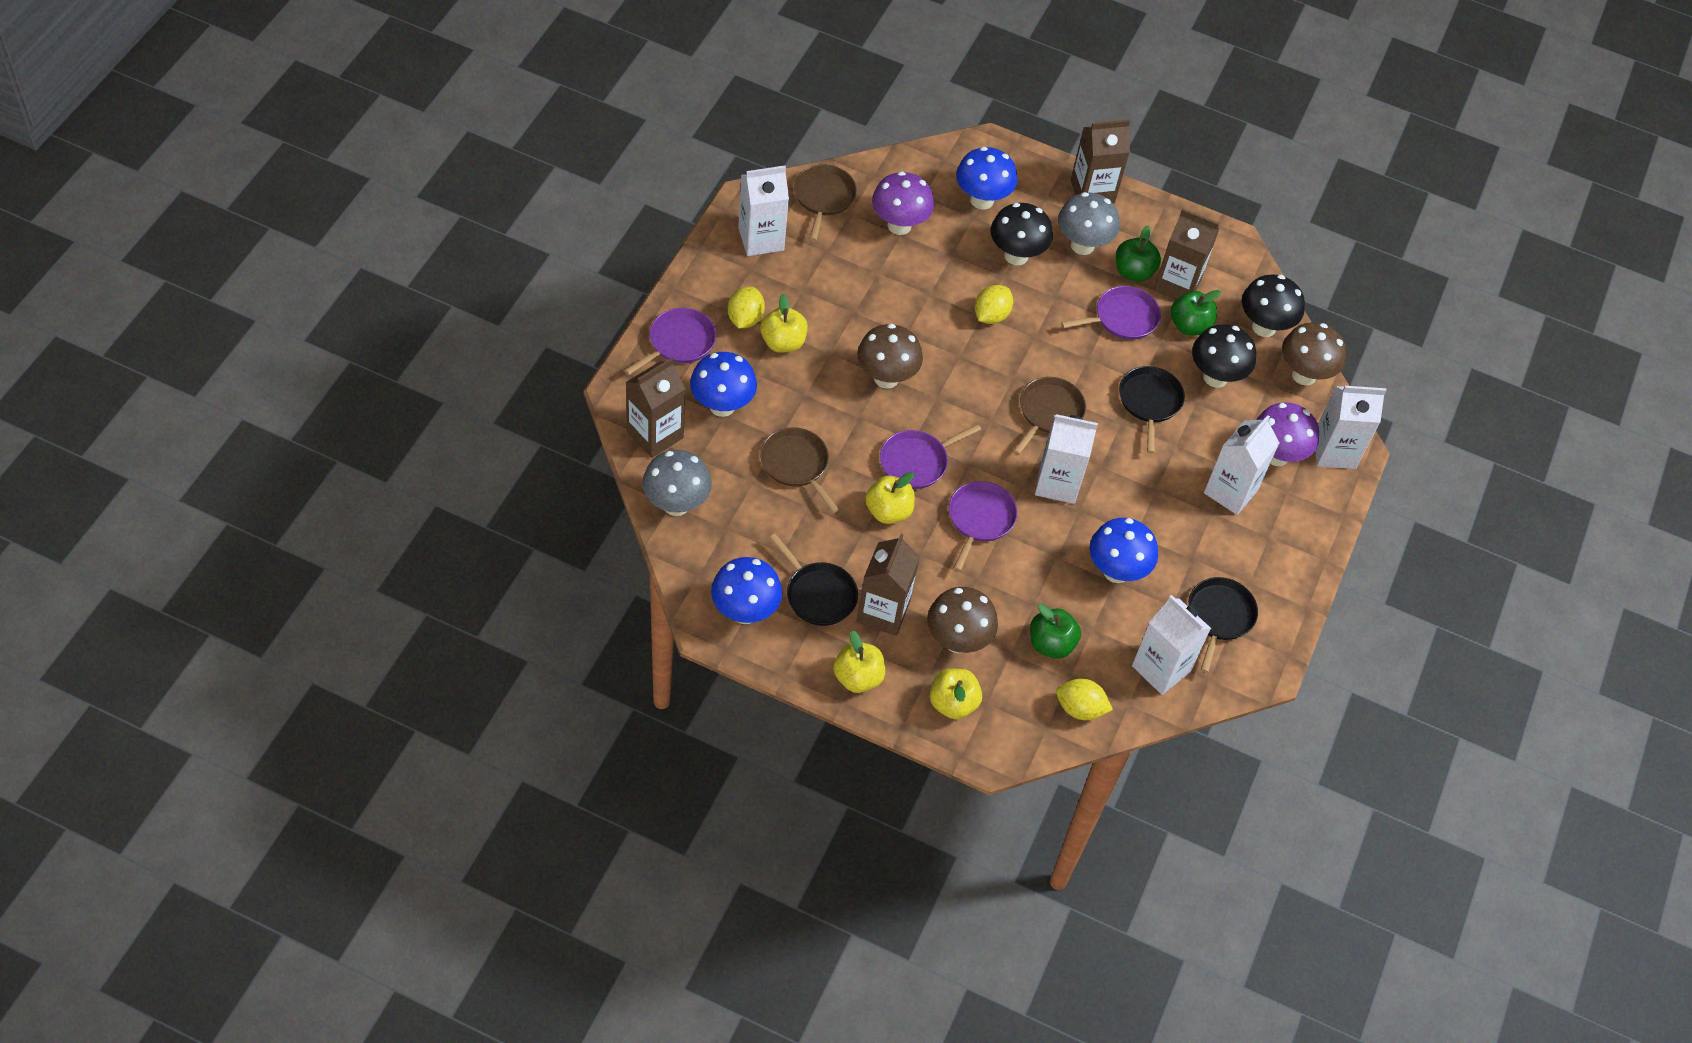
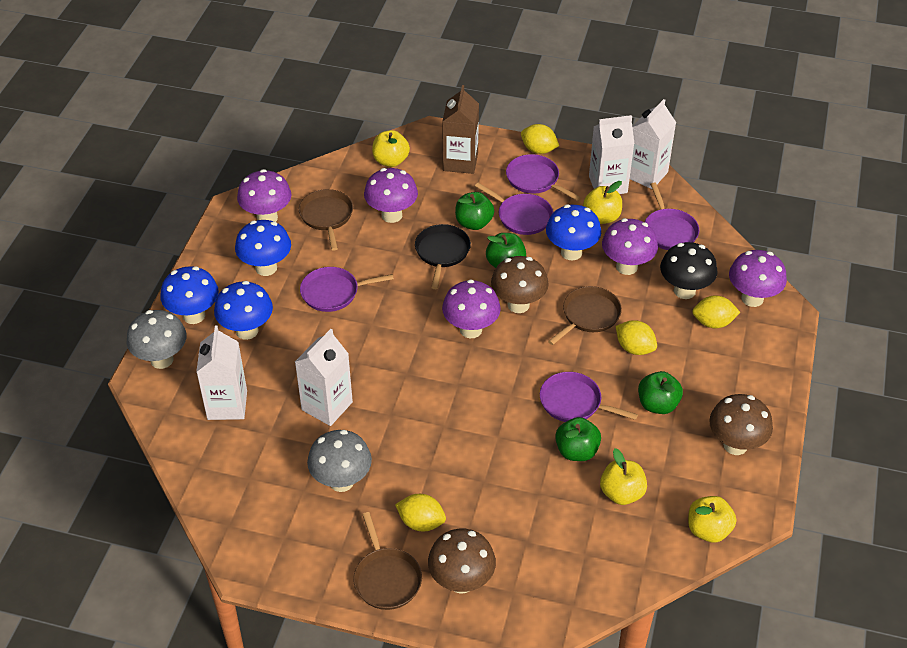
black mushroom: [991,203,1053,265] [1192,324,1256,388] [1242,274,1305,337] = 3 -> [660,242,717,299] = 1
black pan: [769,534,858,626] [1119,366,1185,454] [1188,577,1258,673] = 3 -> [415,224,471,289] = 1
brown carton: [626,358,685,458] [857,534,920,636] [1071,119,1130,204] [1154,208,1220,299] = 4 -> [442,85,479,174] = 1
green apple: [1030,604,1081,659] [1116,225,1161,282] [1171,290,1221,336] = 3 -> [455,192,494,230] [486,233,526,268] [555,417,601,461] [638,371,683,414] = 4
purple mushroom: [872,171,934,235] [1256,402,1319,466] = 2 -> [237,169,291,222] [364,168,418,223] [442,279,501,338] [602,218,658,275] [729,250,787,307] = 5
purple pan: [624,308,716,375] [880,424,981,489] [949,481,1018,571] [1061,286,1161,340] = 4 -> [300,267,394,312] [475,183,553,235] [506,154,581,201] [540,372,638,422] [645,183,699,250] = 5
white carton: [738,165,789,256] [1035,414,1098,504] [1132,595,1211,695] [1204,415,1279,515] [1315,386,1386,469] = 5 -> [196,326,247,420] [295,329,353,426] [589,115,634,194] [630,99,676,189] = 4
yellow lemon: [728,286,765,329] [975,285,1013,324] [1056,679,1113,720] = 3 -> [395,494,446,531] [521,124,559,154] [616,320,657,355] [692,295,740,329] = 4

